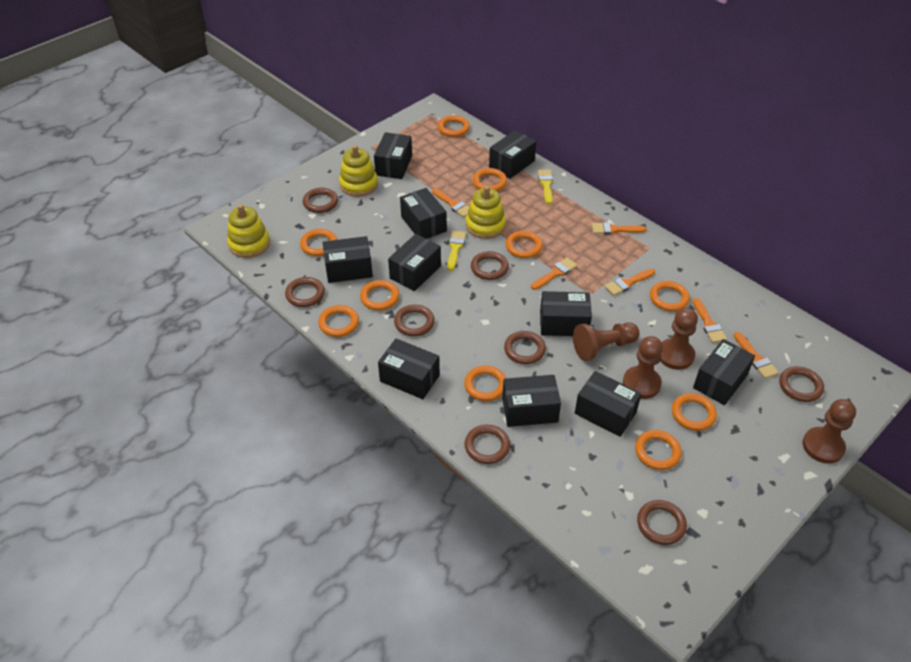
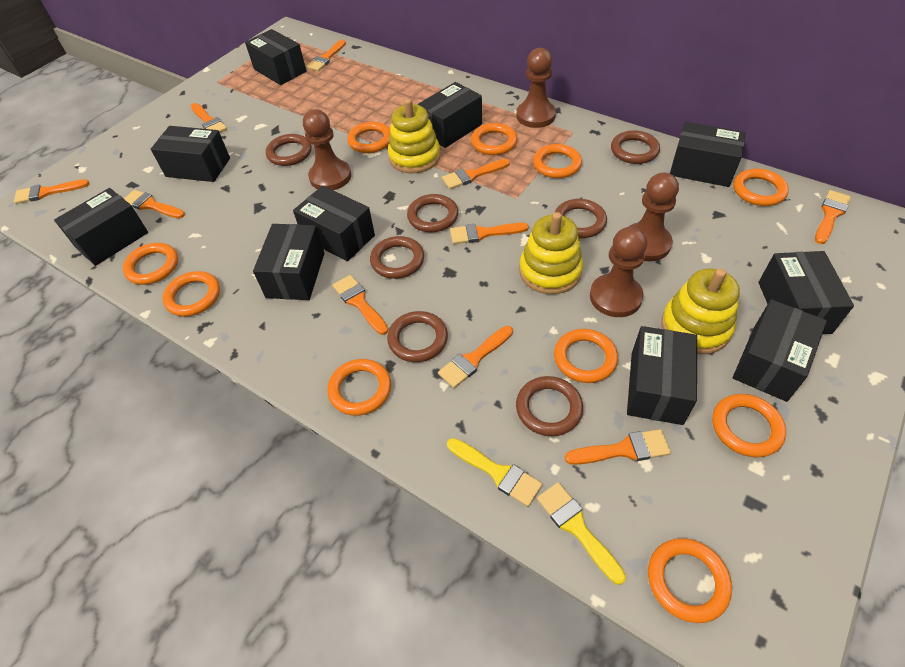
brown ring: [285,277,325,307] [303,188,338,213] [394,305,435,336] [465,425,510,464] [471,251,509,280] [504,331,546,364] [637,500,687,545] [779,366,824,402] = 8 -> [266,134,312,166] [370,236,424,279] [387,311,448,362] [407,194,458,232] [516,376,583,436] [555,199,607,238] [611,130,660,164] = 7
orange brush: [432,188,469,217] [531,257,577,290] [592,222,647,234] [604,269,655,296] [693,298,727,343] [733,332,779,379] = 6 -> [14,179,90,204] [124,190,185,219] [191,103,227,133] [306,40,346,71] [332,275,388,335] [438,326,513,388] [442,159,510,189] [450,223,529,244] [565,429,671,465] [815,190,851,244] = 10

